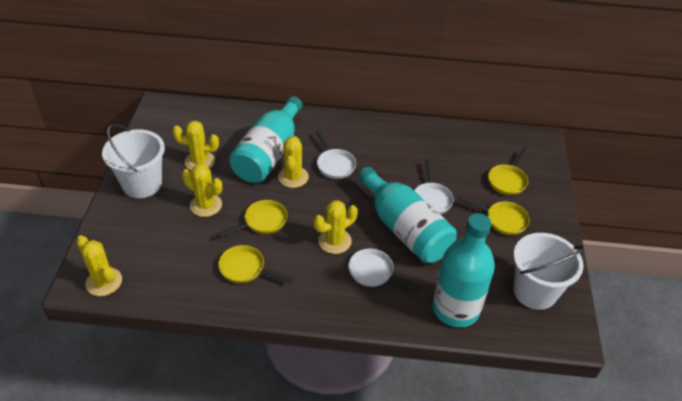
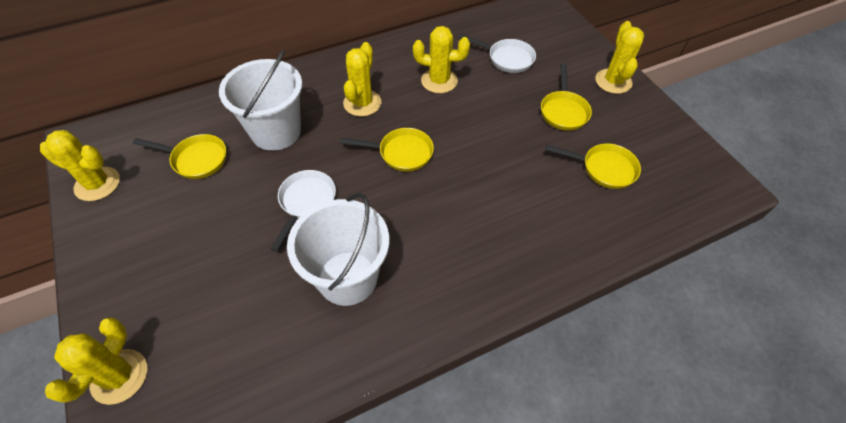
turquoise bottle: [229,96,302,183] [358,167,457,263] [433,213,495,327] = 3 -> none = 0
white pan: [315,130,356,179] [348,249,422,292] [414,160,454,215] = 3 -> [270,170,336,252] [459,34,536,73] = 2

